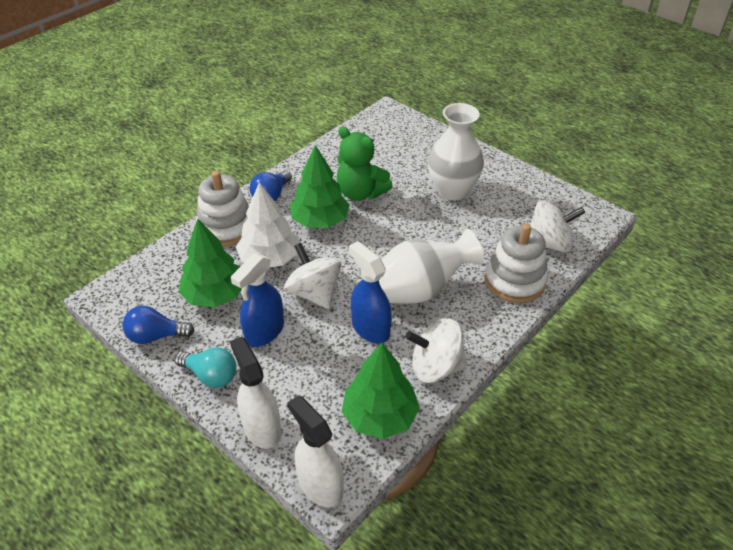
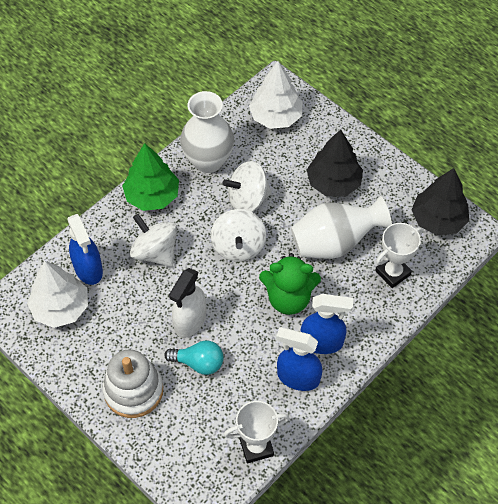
black tree: none = 0 -> [307,129,363,197] [411,168,469,235] = 2
blue light bulb: [123,306,195,344] [250,171,292,201] = 2 -> none = 0
blue spray bottle: [231,253,284,347] [349,241,392,344] = 2 -> [67,214,103,285] [276,327,323,391] [300,294,353,354] = 3
green tree: [179,219,242,307] [290,145,350,228] [342,343,420,439] = 3 -> [122,143,179,211] = 1
white spray bottle: [230,337,281,449] [287,395,344,508] = 2 -> [169,268,206,338] = 1
white stacking toy: [196,171,249,246] [485,223,548,303] = 2 -> [103,350,163,418] = 1
white tree: [236,182,299,267] = 1 -> [27,261,88,328] [249,61,303,129] = 2
white trophy: none = 0 -> [224,401,289,463] [375,223,423,288] = 2

